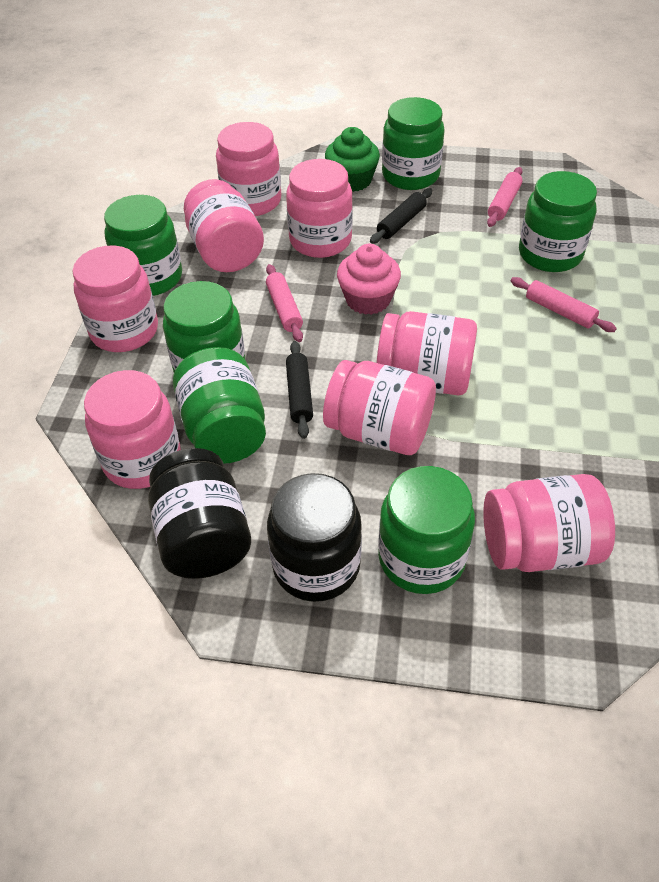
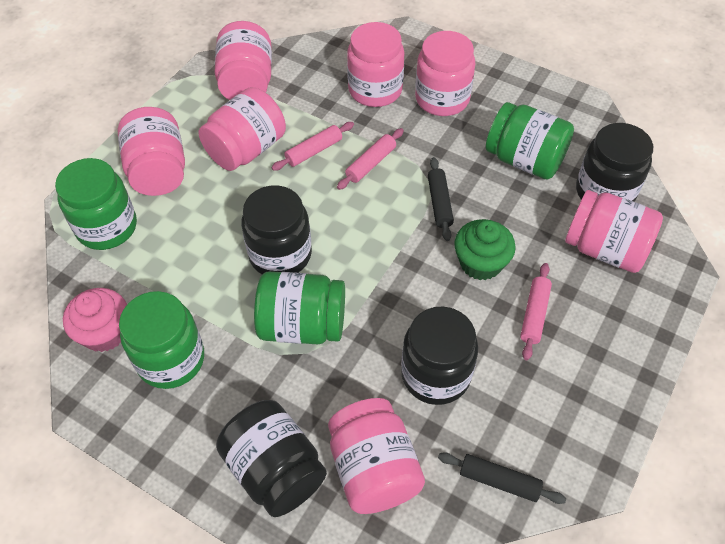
black jar: [148,448,251,579] [267,473,362,602] = 2 -> [216,400,327,517] [241,185,312,274] [401,306,478,405] [576,123,653,202] = 4
green jar: [104,195,182,296] [163,281,245,372] [173,347,266,464] [378,466,475,594] [382,97,445,190] [519,171,597,272] = 6 -> [55,158,137,250] [119,291,204,389] [254,271,345,344] [486,102,574,180] = 4
pink jar: [73,245,158,352] [84,370,181,489] [184,179,264,272] [216,122,281,216] [286,159,353,258] [323,360,436,455] [377,311,477,395] [483,474,615,572] = 8 -> [117,107,185,196] [199,87,286,171] [215,21,272,100] [328,398,425,514] [347,22,404,107] [415,31,475,116] [565,190,663,273] = 7

